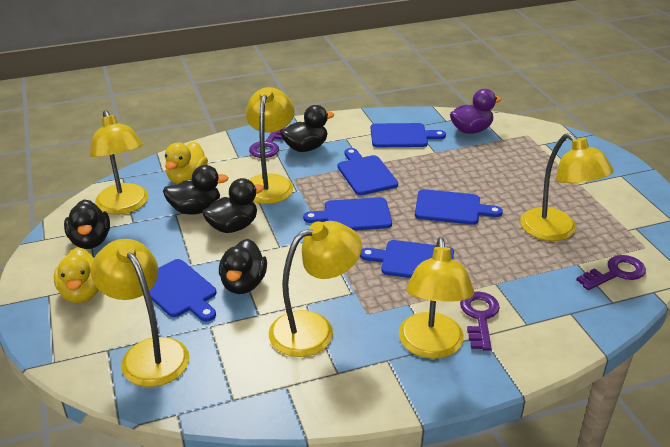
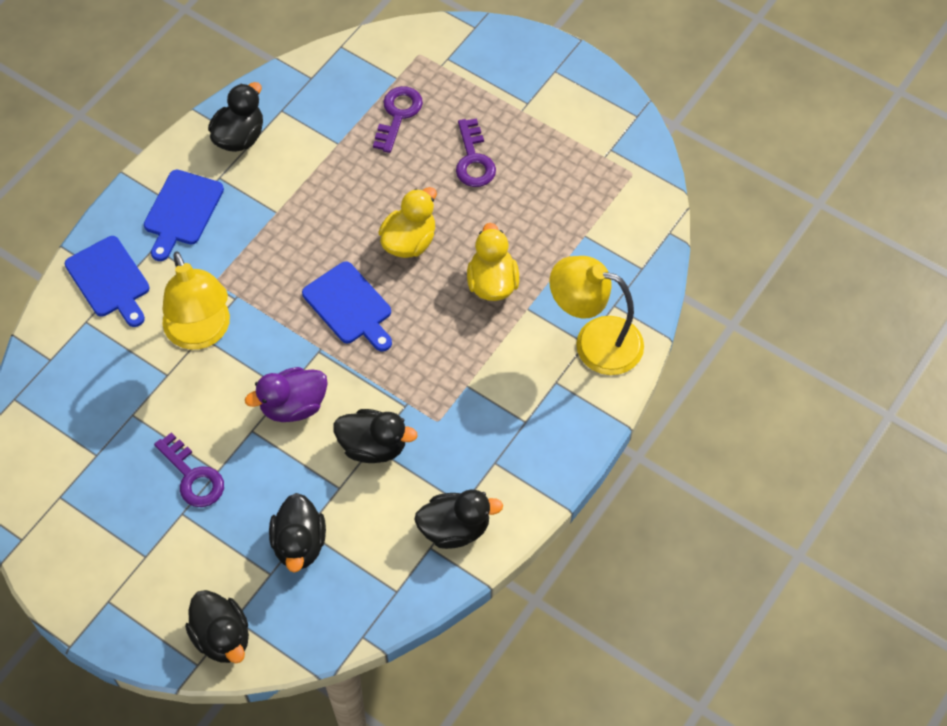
blue cutting board: [149,259,217,322] [303,197,392,230] [338,148,398,195] [360,240,454,278] [371,123,446,147] [415,189,503,225] = 6 -> [65,236,150,327] [144,170,224,261] [302,261,392,352] = 3
yellow lamp: [90,110,149,215] [91,239,189,387] [246,87,295,204] [269,221,362,357] [399,237,474,359] [520,133,614,241] = 6 -> [162,251,230,350] [550,256,644,375] = 2

